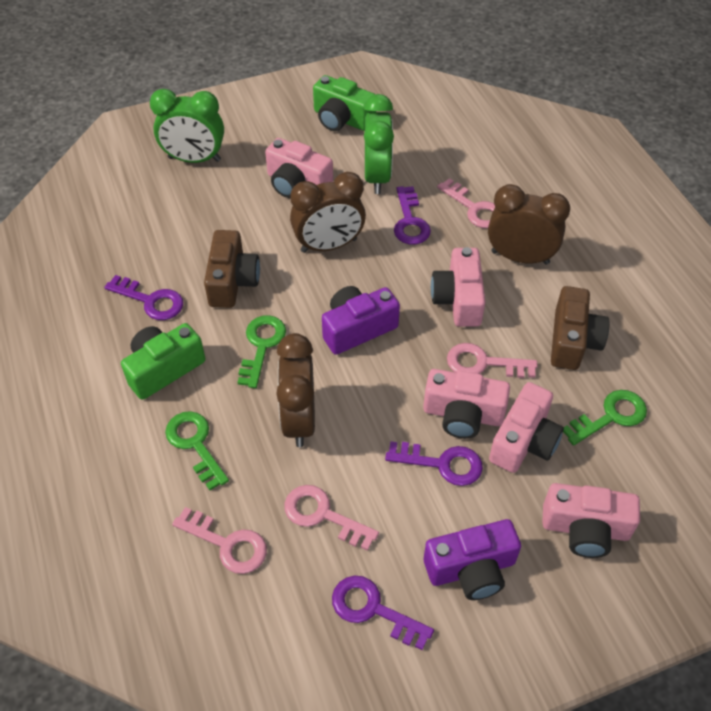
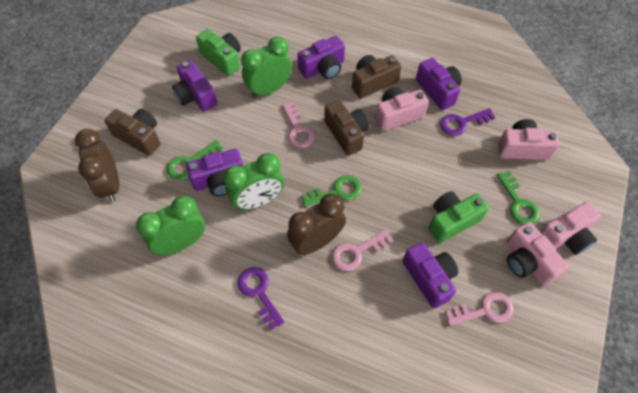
brown camera: [204,230,260,308] [551,286,609,370] = 2 -> [105,109,160,156] [324,100,369,155] [352,55,402,98] = 3
brown clock: [276,333,315,447] [290,172,366,253] [488,184,570,265] = 3 -> [75,129,119,202] [287,194,346,255] = 2
green clock: [150,89,224,163] [364,94,394,194] = 2 -> [136,196,205,255] [223,153,284,210] [241,37,292,98] = 3
pink camera: [265,138,333,198] [423,369,510,439] [431,247,485,327] [489,382,564,473] [542,483,640,558] = 5 -> [375,87,429,131] [498,119,560,160] [507,222,569,286] [540,202,601,255] = 4
pink key: [172,507,267,574] [284,485,379,551] [437,178,495,228] [447,343,537,378] = 4 -> [282,102,315,148] [332,229,393,271] [445,292,514,326] = 3
purple camera: [322,286,400,355] [424,519,521,600] = 2 -> [172,60,218,112] [186,149,243,196] [298,36,345,79] [403,242,458,308] [416,58,462,110] = 5
purple key: [104,275,183,320] [332,576,434,650] [385,441,483,486] [394,186,431,245] = 4 -> [238,267,284,330] [440,108,495,136] = 2

